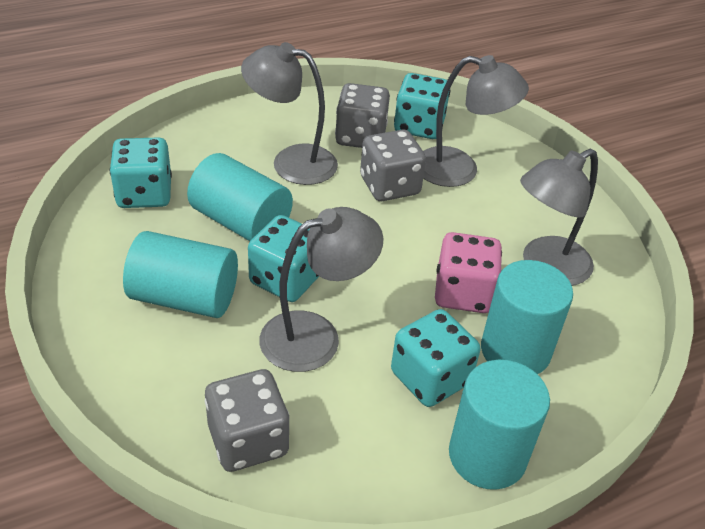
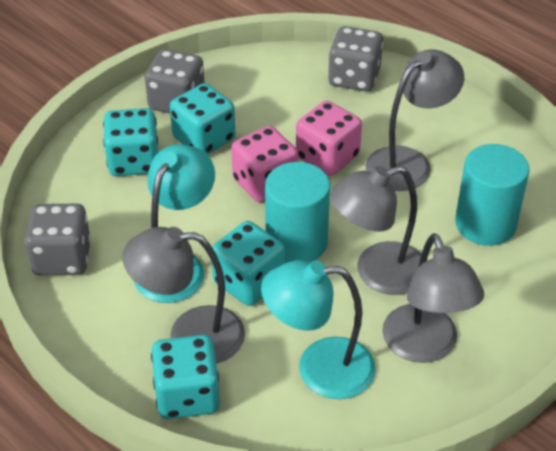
pink dice: [435,232,502,313] = 1 -> [231,126,298,203] [296,101,362,176] = 2
turquoise cylinder: [123,231,238,318] [187,153,293,241] [449,360,550,490] [481,260,573,374] = 4 -> [265,162,330,263] [455,144,530,246] = 2
turquoise lamp: none = 0 -> [134,144,215,303] [261,260,376,399] = 2

